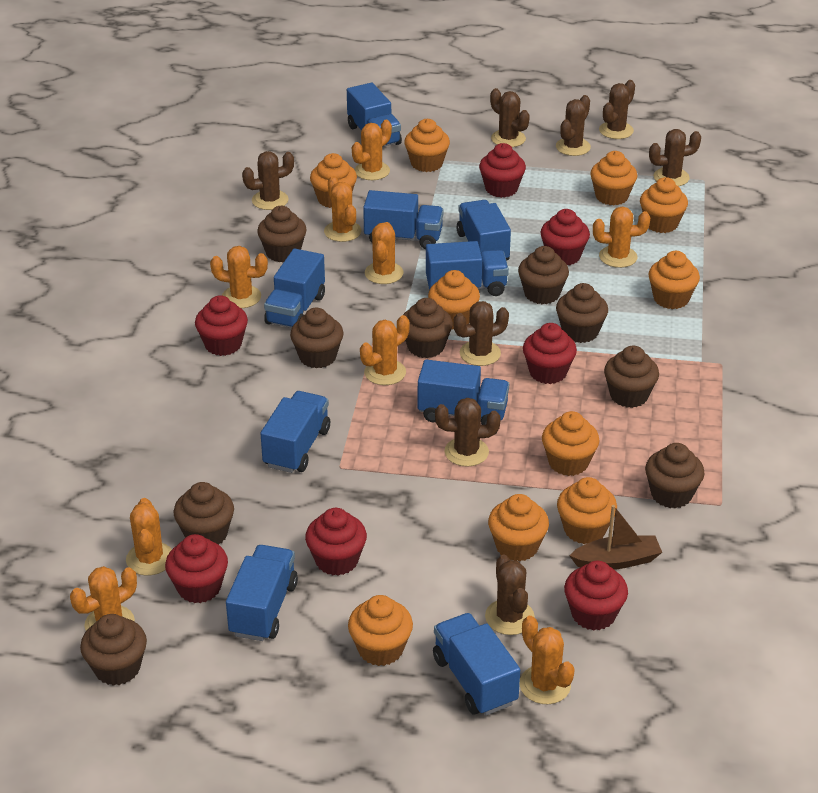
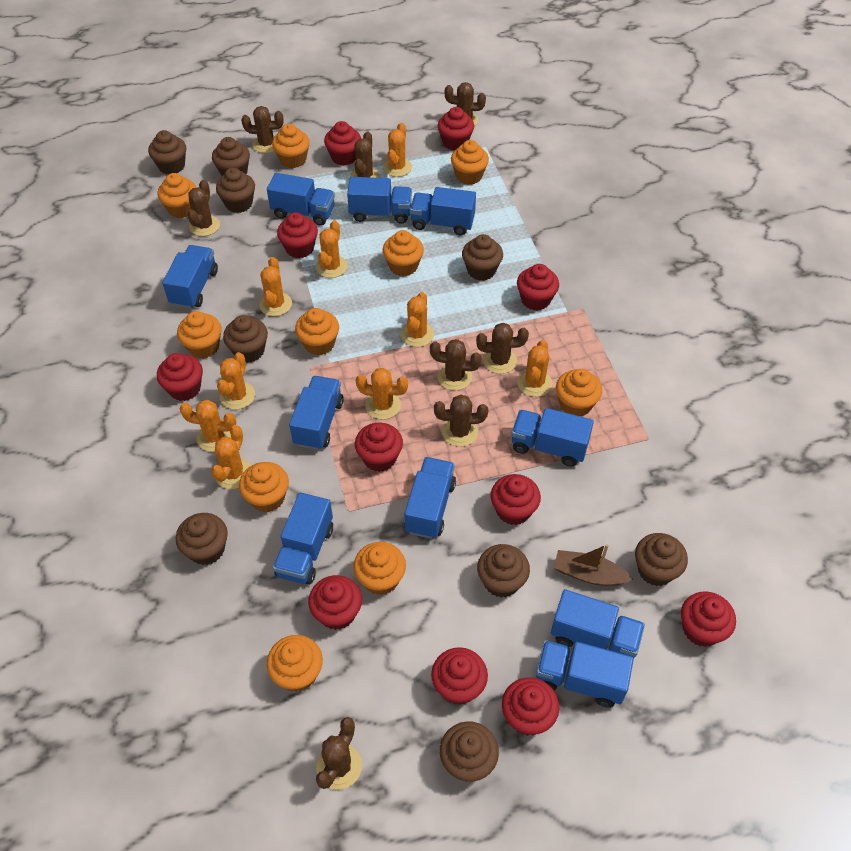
blue truck: [226,545,298,641] [261,391,330,473] [264,249,325,328] [347,83,402,147] [363,190,444,249] [418,360,509,425] [426,241,509,296] [433,613,520,715] [457,200,511,260] = 9 -> [162,245,218,309] [267,173,335,226] [273,492,333,585] [289,376,344,450] [347,177,412,224] [404,457,456,539] [410,187,476,235] [511,408,594,467] [536,640,634,708] [551,589,645,659] = 10
red cupcake: [165,534,228,603] [195,295,248,356] [305,508,367,576] [479,143,526,198] [523,323,577,384] [540,209,590,265] [564,561,628,631] = 7 -> [157,353,203,401] [277,212,318,258] [308,575,362,630] [324,121,361,166] [355,423,403,472] [431,647,488,705] [438,107,474,151] [491,474,541,525] [502,677,559,736] [517,264,559,310] [681,591,736,647] = 11

